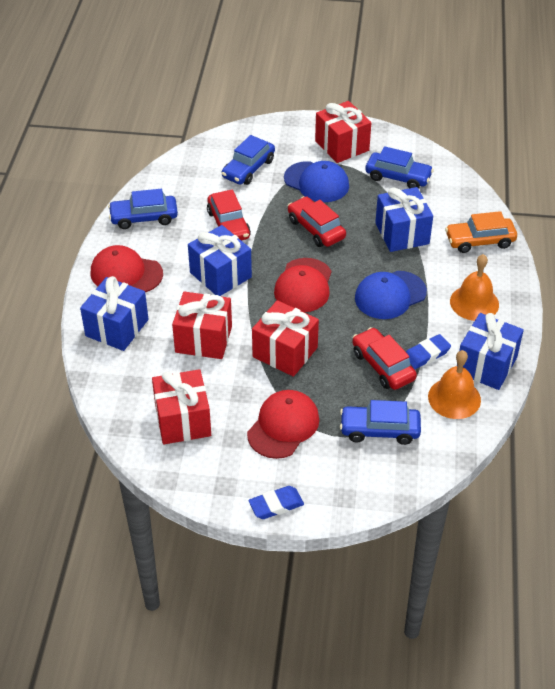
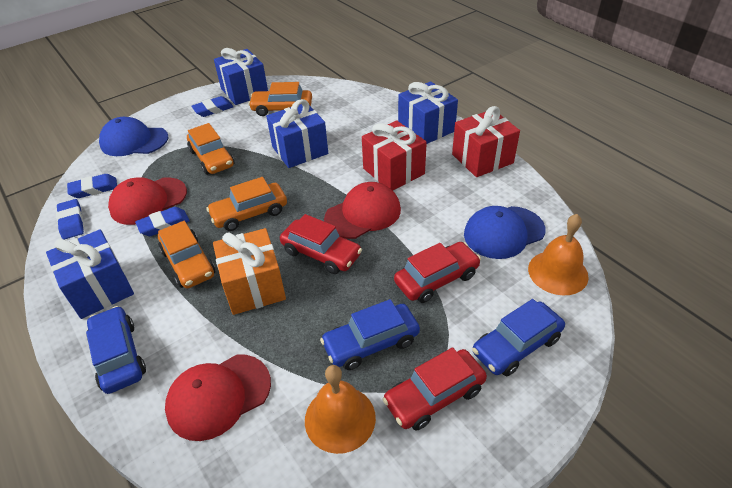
blue car: [108,189,178,229] [222,135,275,185] [340,400,421,445] [365,146,434,188] = 4 -> [86,306,146,394] [320,299,420,370] [472,299,565,377] = 3
blue eraser: [248,486,304,519] [406,334,451,370] = 2 -> [56,199,84,240] [67,174,117,198] [135,207,190,236] [191,96,234,117] = 4
orange car: [445,211,517,253] = 1 -> [158,221,215,289] [187,123,234,175] [206,177,287,231] [248,82,312,116] = 4
orange gift: none = 0 -> [213,228,286,315] = 1
red gift: [152,369,211,444] [172,292,232,359] [252,300,319,377] [315,101,371,163] = 4 -> [362,120,427,190] [452,106,520,177] = 2

